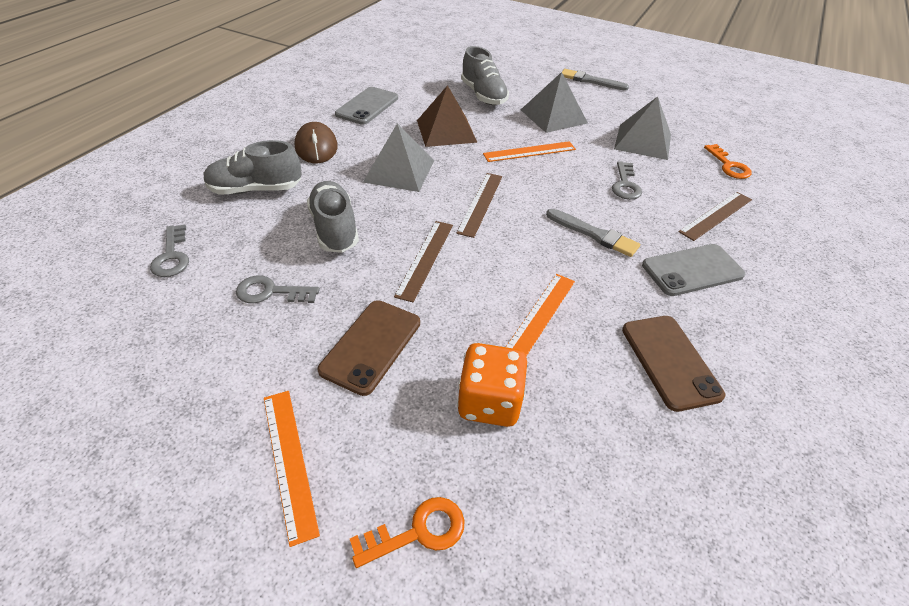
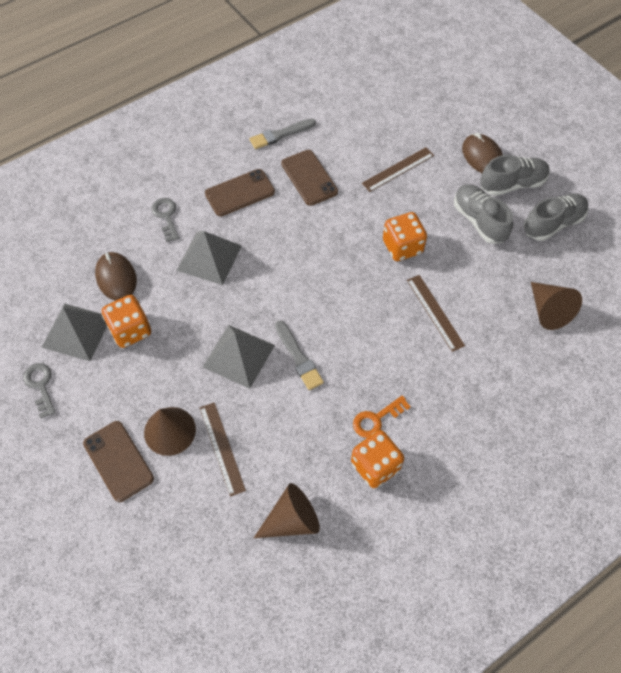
brown cone: none = 0 -> [144,407,196,456] [254,483,320,538] [531,282,582,330] = 3
brown mouse: [295,122,338,163] = 1 -> [95,252,137,300] [462,133,503,173] = 2
brown phone: [318,300,420,396] [622,316,725,412] = 2 -> [83,421,154,502] [205,169,275,216] [281,150,338,206] = 3
brown pyramid: [417,85,478,147] = 1 -> none = 0
grey key: [150,225,189,277] [236,275,320,303] [612,161,642,200] = 3 -> [23,363,55,418] [151,198,179,242] = 2
grey phone: [335,87,398,125] [642,244,745,296] = 2 -> none = 0
orange dice: [457,343,527,427] = 1 -> [102,295,151,348] [351,430,404,488] [383,212,427,261] = 3
orange key: [350,497,465,568] [704,144,752,179] = 2 -> [353,395,411,438] = 1
orange ruler: [264,391,320,547] [483,141,576,162] [506,274,575,356] = 3 -> none = 0

